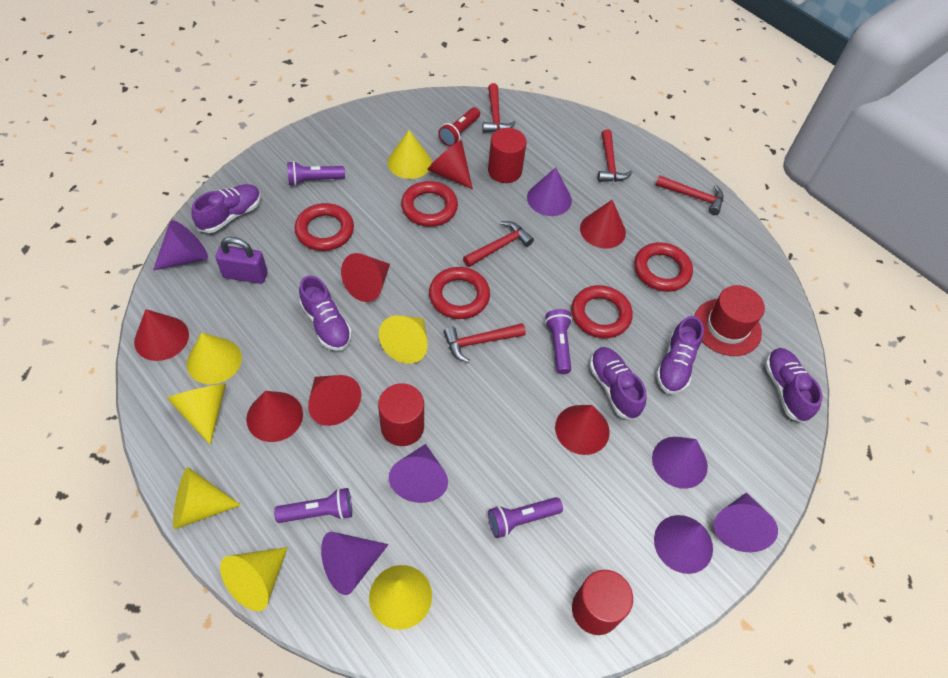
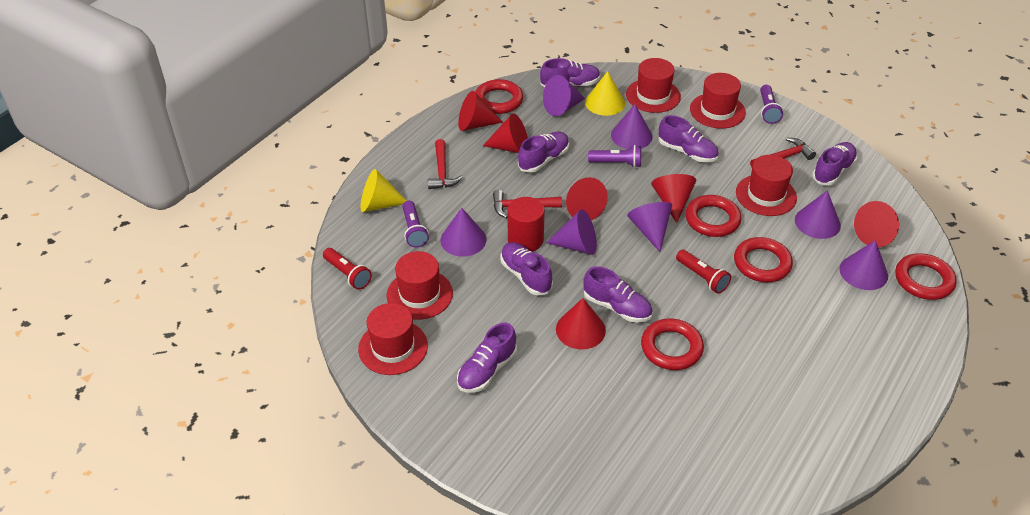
purple flashlight: [274,488,352,523] [287,161,345,186] [488,497,563,538] [545,309,572,374] = 4 -> [402,201,429,248] [588,145,641,168] [760,85,783,124] = 3
purple padlock: [215,237,268,284] = 1 -> none = 0
purple shoe: [192,184,261,233] [299,275,352,351] [590,347,647,420] [656,316,704,394] [765,348,823,423] = 5 -> [457,323,517,393] [501,242,553,295] [518,132,569,173] [540,58,600,87] [583,266,653,323] [659,115,719,162] [812,142,857,185] = 7
red cone: [134,309,189,361] [246,391,303,442] [308,375,361,426] [341,253,390,302] [427,140,473,189] [555,405,610,455] [580,200,626,248] = 7 -> [458,91,503,131] [483,113,528,153] [556,298,606,349] [566,177,608,220] [651,174,696,223] [854,201,899,247] = 6
red cylinder: [378,384,424,446] [488,128,527,183] [572,570,633,635] = 3 -> [507,197,545,252] = 1
red flashlight: [438,107,480,146] = 1 -> [323,248,372,290] [676,250,731,294] = 2
red hammer: [444,323,526,362] [463,221,534,267] [482,83,516,133] [598,129,633,182] [656,175,724,215] = 5 -> [428,139,463,189] [493,190,562,219] [750,138,816,167] = 3
red hat: [695,285,765,356] = 1 -> [358,303,428,375] [387,251,453,320] [626,58,681,113] [690,73,746,129] [736,155,797,216] = 5
yellow cone: [167,384,226,445] [173,467,241,530] [187,333,242,384] [220,547,288,611] [369,565,432,630] [379,315,428,364] [388,130,432,179] = 7 -> [361,169,407,212] [585,71,625,116] = 2

